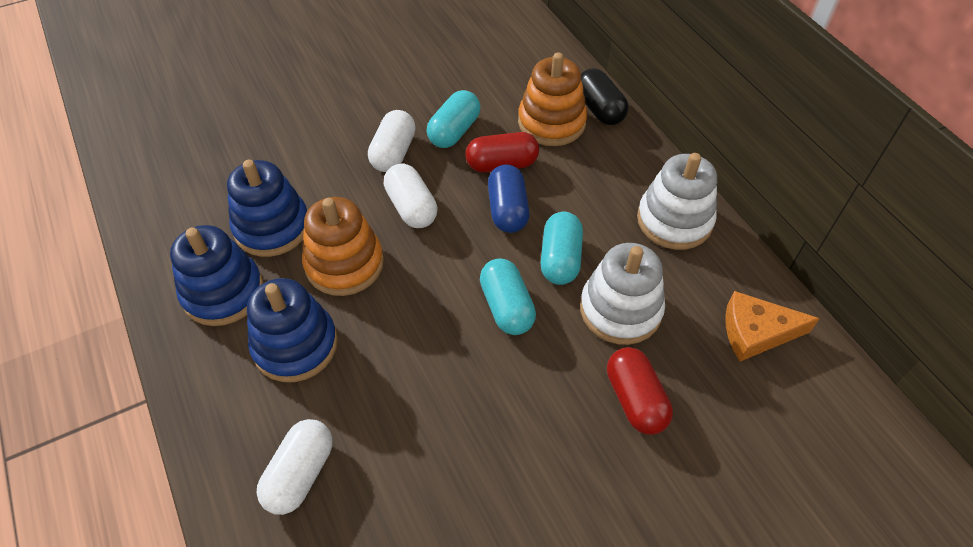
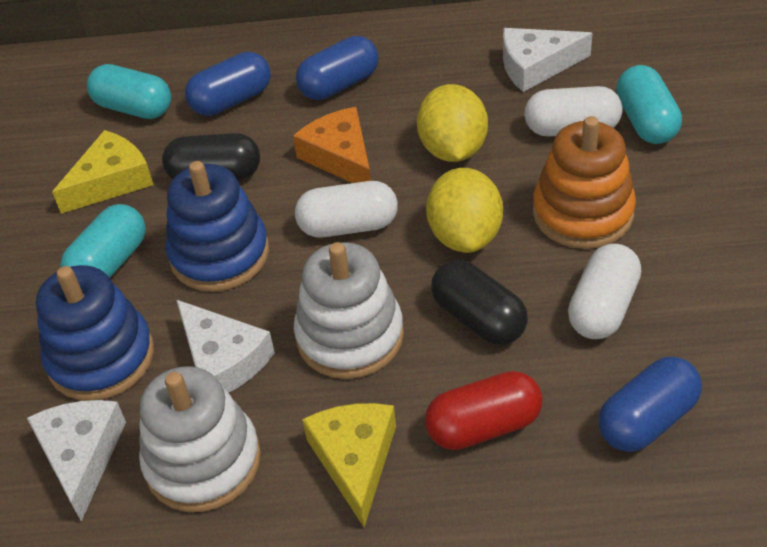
black capsule: [581,68,628,125] = 1 -> [162,133,260,180] [431,260,528,345] = 2
blue capsule: [488,165,530,233] = 1 -> [185,52,271,116] [296,36,379,100] [598,357,702,452] = 3
blue stacking toy: [170,225,263,326] [227,160,307,257] [247,278,338,382] = 3 -> [36,265,154,401] [165,161,269,292] = 2
orange stacking toy: [302,197,384,296] [518,52,587,146] = 2 -> [533,116,636,249] = 1
red capsule: [466,132,539,172] [607,347,673,435] = 2 -> [425,371,542,450] = 1
white cheese: none = 0 -> [27,400,126,521] [176,300,275,393] [503,28,593,92] = 3
yellow cheese: none = 0 -> [52,130,153,214] [302,403,396,527] = 2
yellow lemon: none = 0 -> [417,84,488,162] [426,168,503,253] = 2

